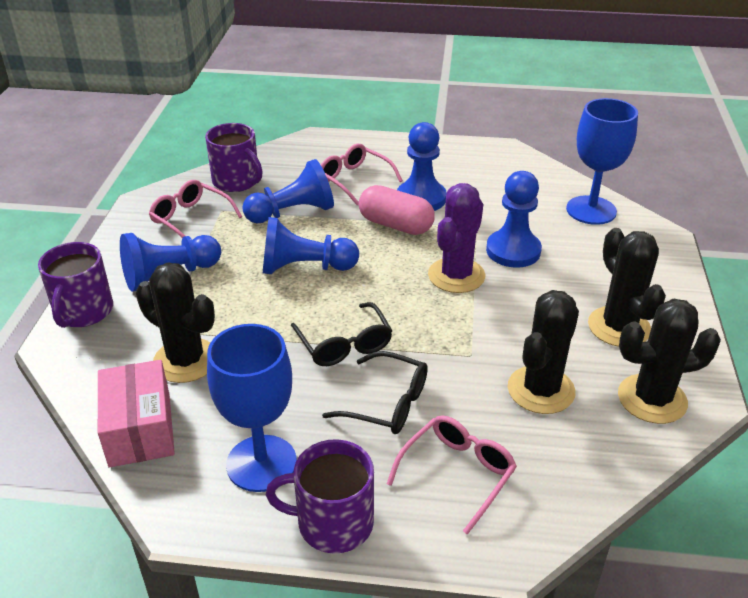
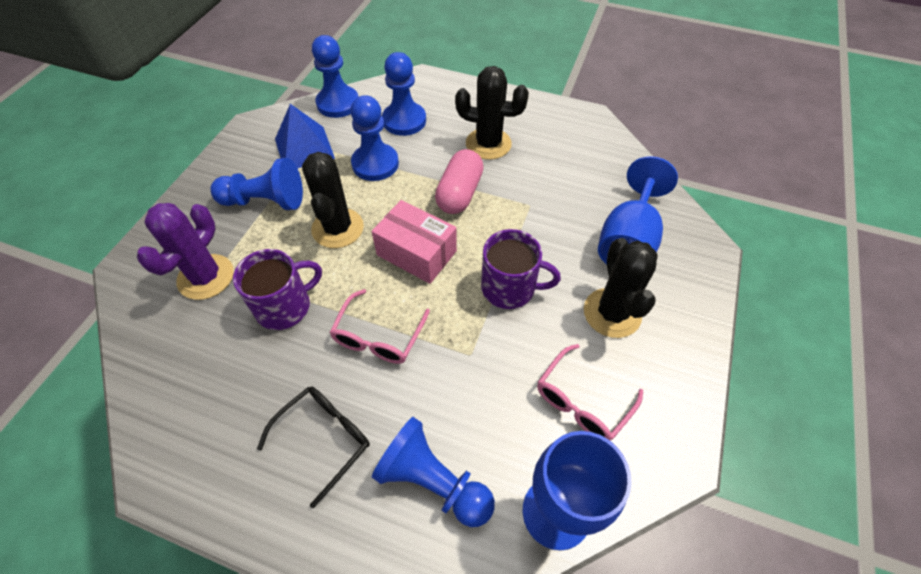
black cactus: [136,262,215,383] [508,290,579,414] [588,228,666,347] [618,298,721,424] = 4 -> [302,152,364,248] [455,66,529,160] [584,238,658,338] = 3
black glasses: [291,302,392,366] [322,351,428,434] = 2 -> [257,387,370,508] = 1
blue pyramid: none = 0 -> [275,104,335,168] = 1
pink glasses: [149,180,242,238] [321,144,403,205] [387,415,517,535] = 3 -> [330,289,430,364] [537,344,643,440] = 2
purple mug: [38,242,113,328] [205,123,263,192] [266,439,374,553] = 3 -> [233,249,322,330] [481,229,561,309] = 2

